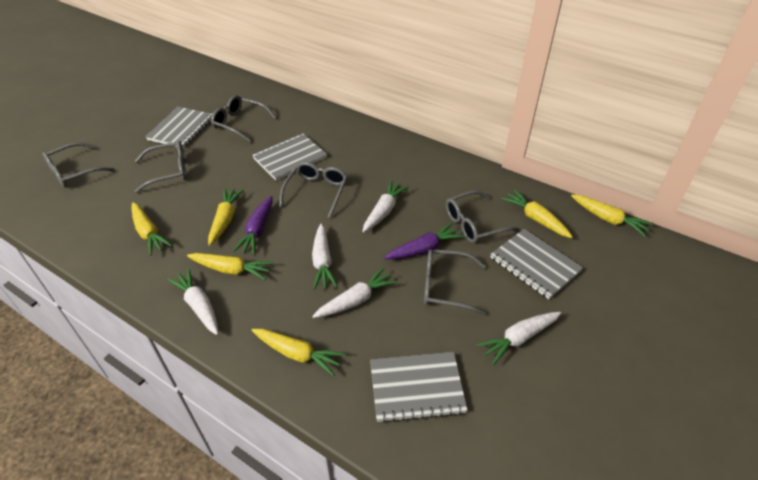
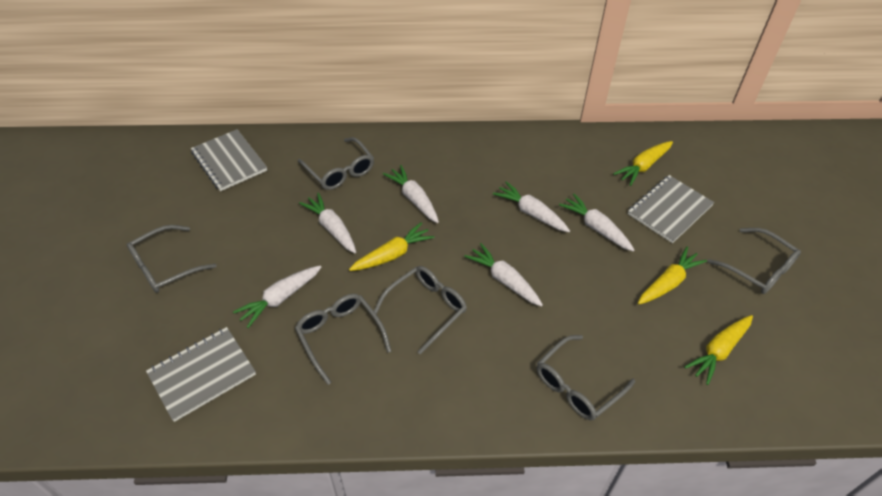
grey notebook: [146,107,212,148] [252,134,327,180] [370,352,468,423] [490,229,583,299] = 4 -> [146,327,256,422] [191,129,267,191] [628,175,714,243] = 3
purple carrot: [232,196,273,255] [384,223,464,259] = 2 -> none = 0
white carrot: [167,268,218,335] [312,224,338,290] [312,267,398,318] [362,180,409,233] [476,312,561,365] = 5 -> [233,265,321,328] [299,193,356,253] [383,165,439,223] [465,243,543,307] [493,181,570,232] [559,194,634,252] = 6
yellow carrot: [132,202,172,256] [187,253,273,280] [208,188,244,246] [251,329,345,376] [501,189,573,238] [571,195,653,237] = 6 -> [349,222,435,271] [613,141,673,186] [638,247,707,304] [684,315,753,385] = 4

